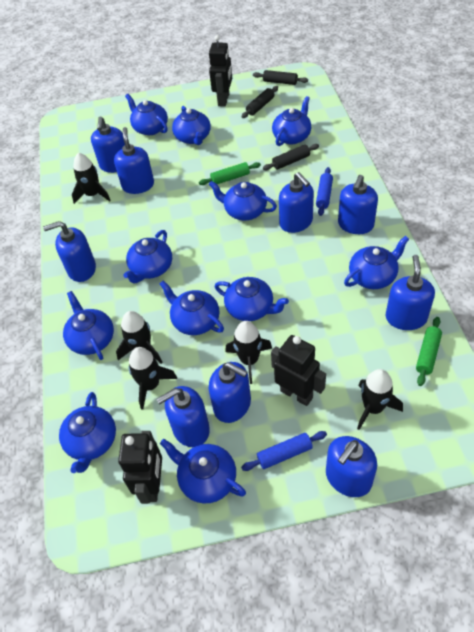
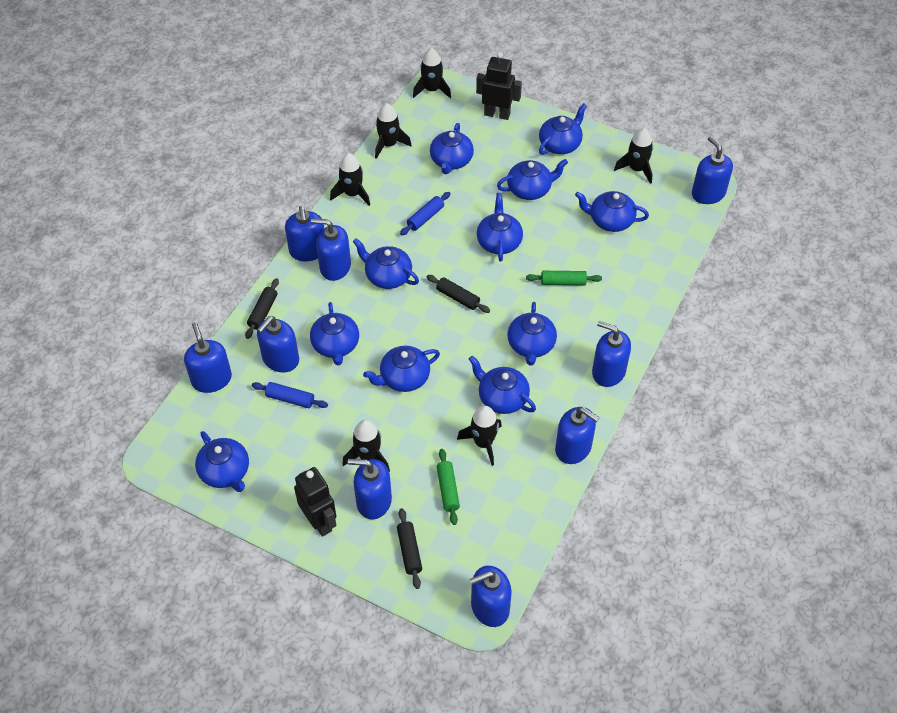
black robot: [118,431,162,504] [209,35,232,107] [271,335,326,406] = 3 -> [294,467,336,537] [476,52,522,120] = 2
black rocket: [72,153,111,204] [116,311,163,364] [128,347,177,410] [225,321,272,384] [357,369,403,430] = 5 -> [330,153,370,206] [342,420,390,472] [375,103,412,159] [413,48,451,98] [457,406,502,466] [614,128,653,184] = 6

